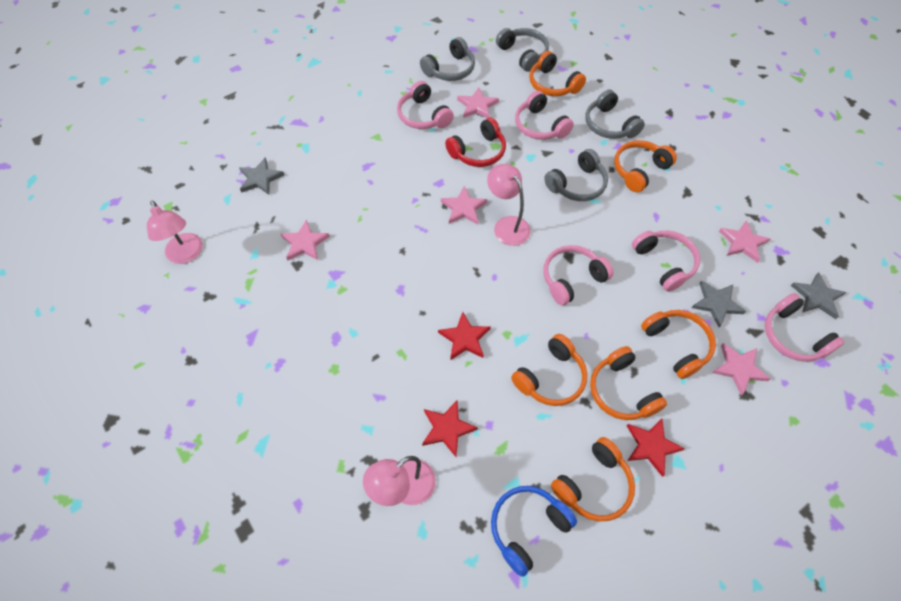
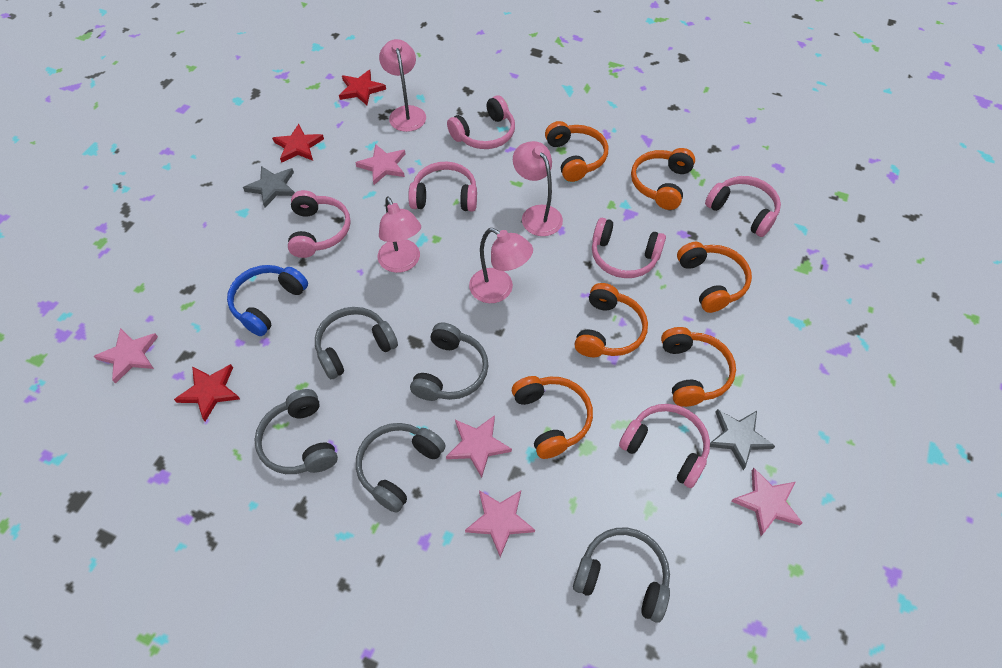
grey headphones: [420,37,475,81] [496,28,549,72] [544,149,608,201] [585,90,645,139] = 4 -> [255,389,338,474] [315,307,398,379] [356,423,446,513] [410,323,489,401] [573,527,670,623] = 5
grey star: [239,157,284,195] [692,280,746,327] [790,272,847,319] = 3 -> [243,166,295,208] [710,409,775,470] = 2
pink headphones: [397,81,454,129] [515,90,574,140] [544,245,614,306] [632,231,700,292] [765,293,844,362] = 5 -> [288,190,351,258] [408,162,477,212] [447,95,515,149] [592,218,666,278] [619,404,710,488] [705,176,781,237] = 6
pink lamp: [147,201,203,264] [363,456,436,506] [487,164,531,246] = 3 -> [378,197,421,273] [379,39,426,132] [469,228,533,303] [513,141,563,236] = 4
red headphones: [445,118,506,167] = 1 -> none = 0

